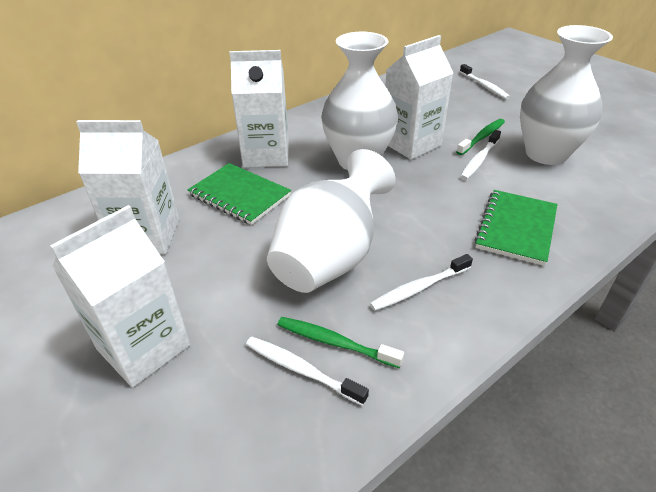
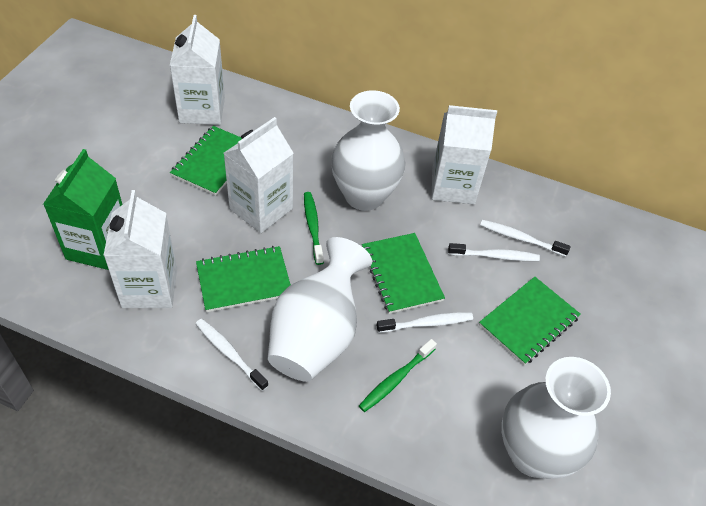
green carton: none = 0 -> [43,149,123,270] = 1
green notebook: [188,163,291,225] [474,190,557,266] = 2 -> [170,126,242,196] [196,246,291,312] [362,233,445,314] [479,277,581,365] = 4

